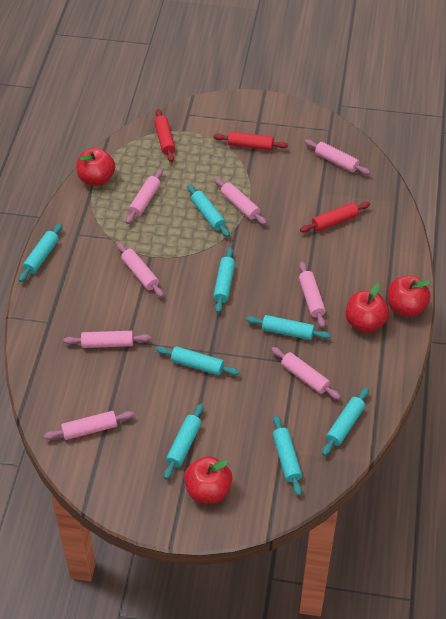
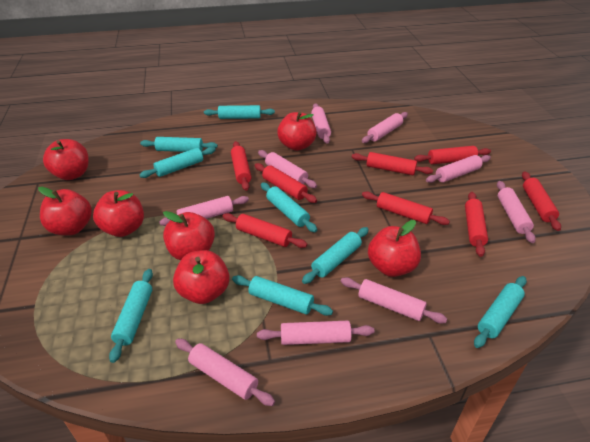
pink rolling pin: [44,411,134,440] [64,331,151,348] [117,243,164,297] [126,169,163,224] [214,178,267,225] [271,347,341,400] [299,262,326,328] [305,140,370,175] = 8 -> [159,196,249,226] [175,339,275,406] [257,321,374,345] [258,150,317,188] [311,103,331,144] [341,277,447,324] [362,112,408,143] [426,155,491,183] [497,181,536,243] = 9
red apple: [76,148,115,186] [184,456,232,503] [345,283,389,333] [388,275,431,317] = 4 -> [38,187,92,235] [43,139,89,180] [93,190,144,237] [163,211,215,260] [173,250,230,304] [277,112,317,151] [368,220,421,277] = 7
red rolling pin: [154,109,175,162] [213,131,288,151] [300,202,370,233] = 3 -> [223,213,307,248] [231,141,251,191] [255,163,317,203] [352,152,433,175] [362,191,450,225] [414,146,491,164] [465,192,488,257] [522,171,561,231] = 8

